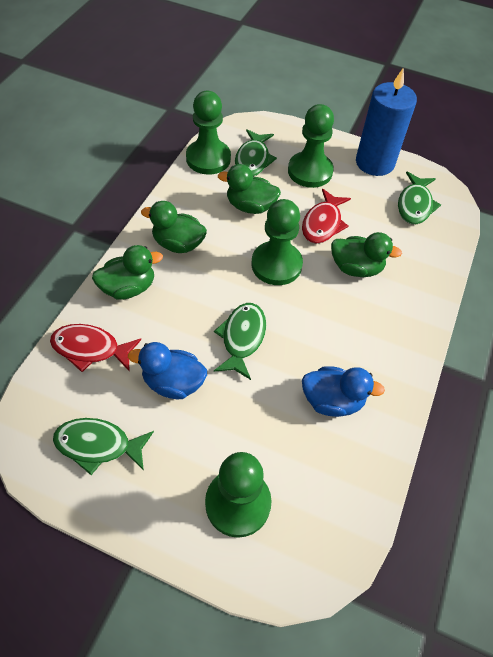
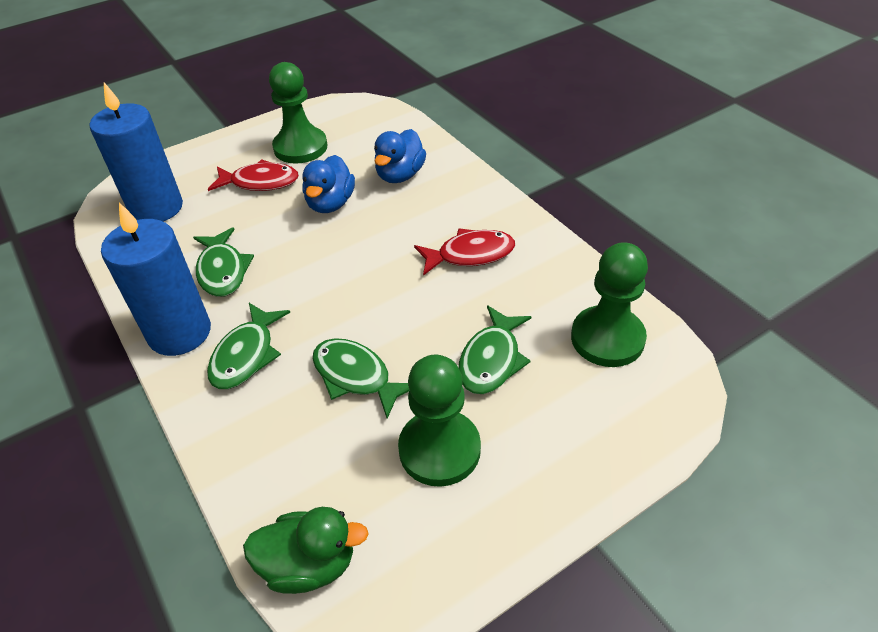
blue candle: [356,68,417,176] = 1 -> [90,83,183,222] [101,202,211,356] = 2
green duck: [92,245,163,300] [141,201,207,253] [218,164,281,214] [331,232,402,277] = 4 -> [243,507,369,594] = 1
green pawn: [186,91,231,175] [205,452,272,538] [252,199,303,285] [288,104,334,188] = 4 -> [269,62,328,164] [398,354,481,487] [571,242,648,367] = 3

